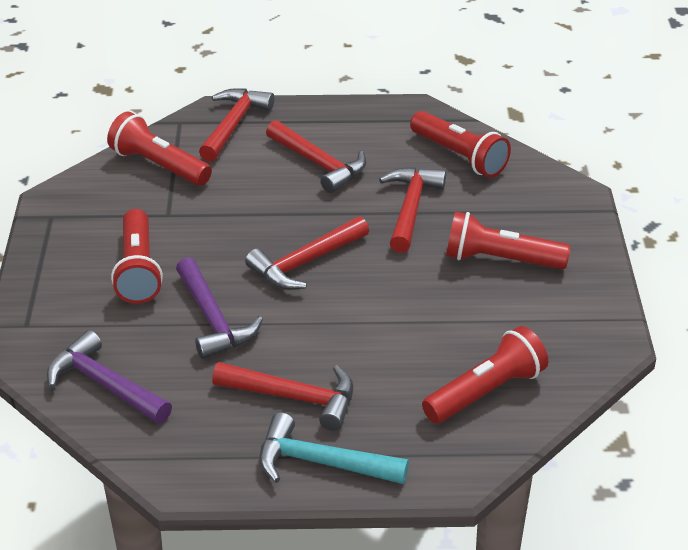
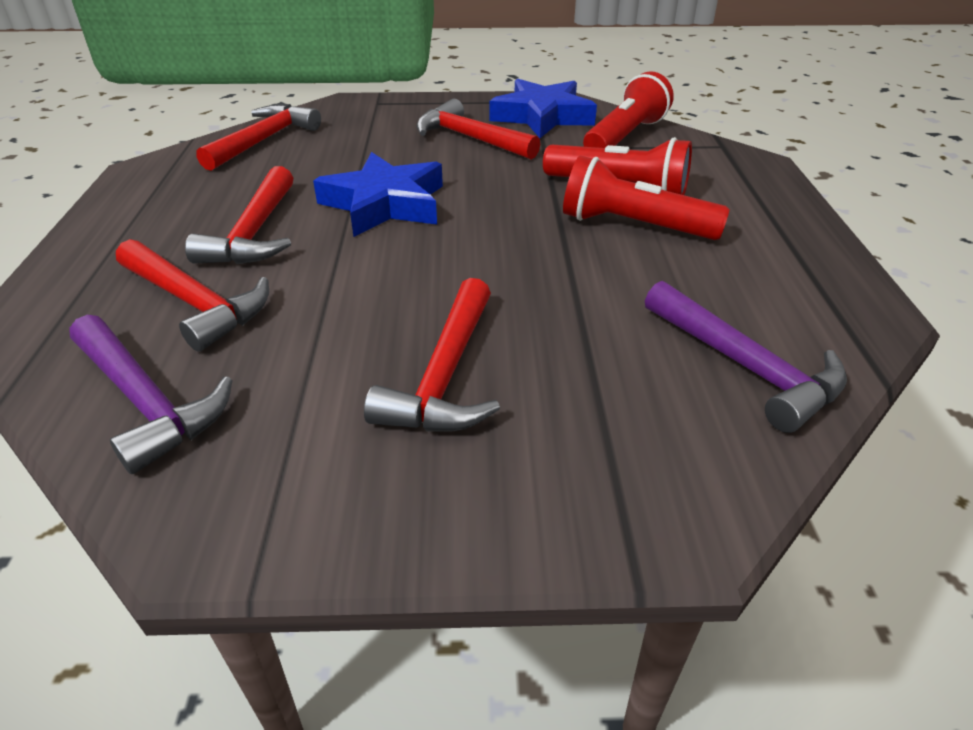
blue star: none = 0 -> [313,152,443,237] [490,79,597,138] = 2
red flashlight: [107,112,212,186] [111,209,163,304] [410,111,511,178] [422,326,548,424] [446,211,570,269] = 5 -> [543,137,692,195] [563,155,730,240] [583,71,674,148] = 3
turquoise hammer: [259,412,409,484] = 1 -> none = 0

